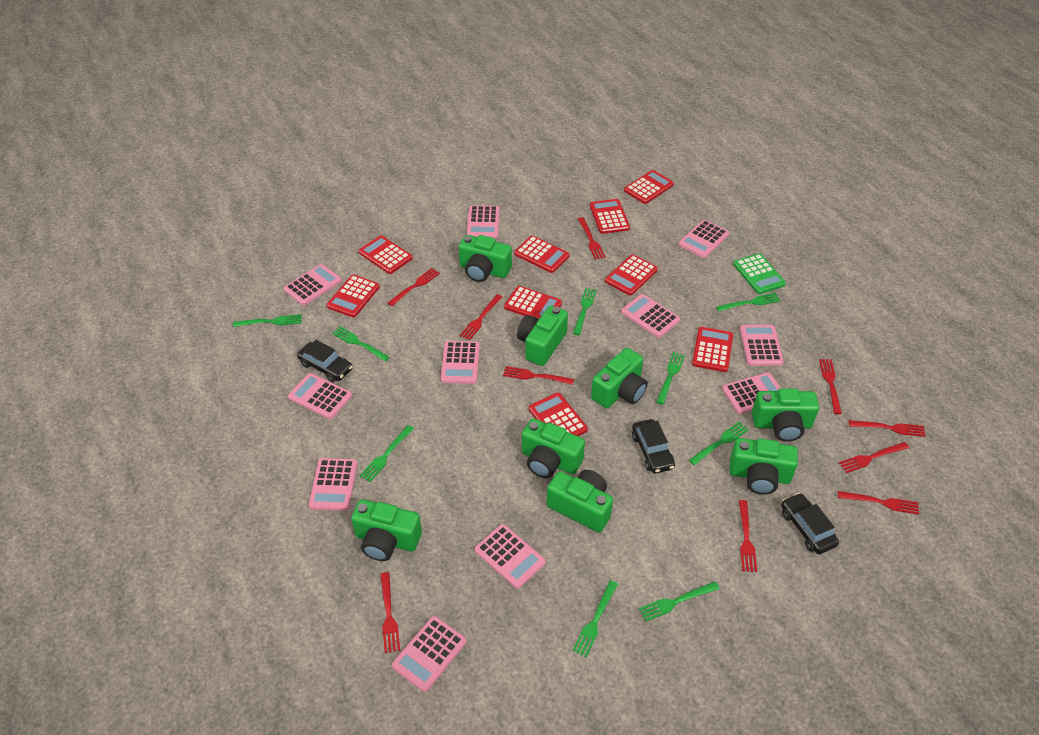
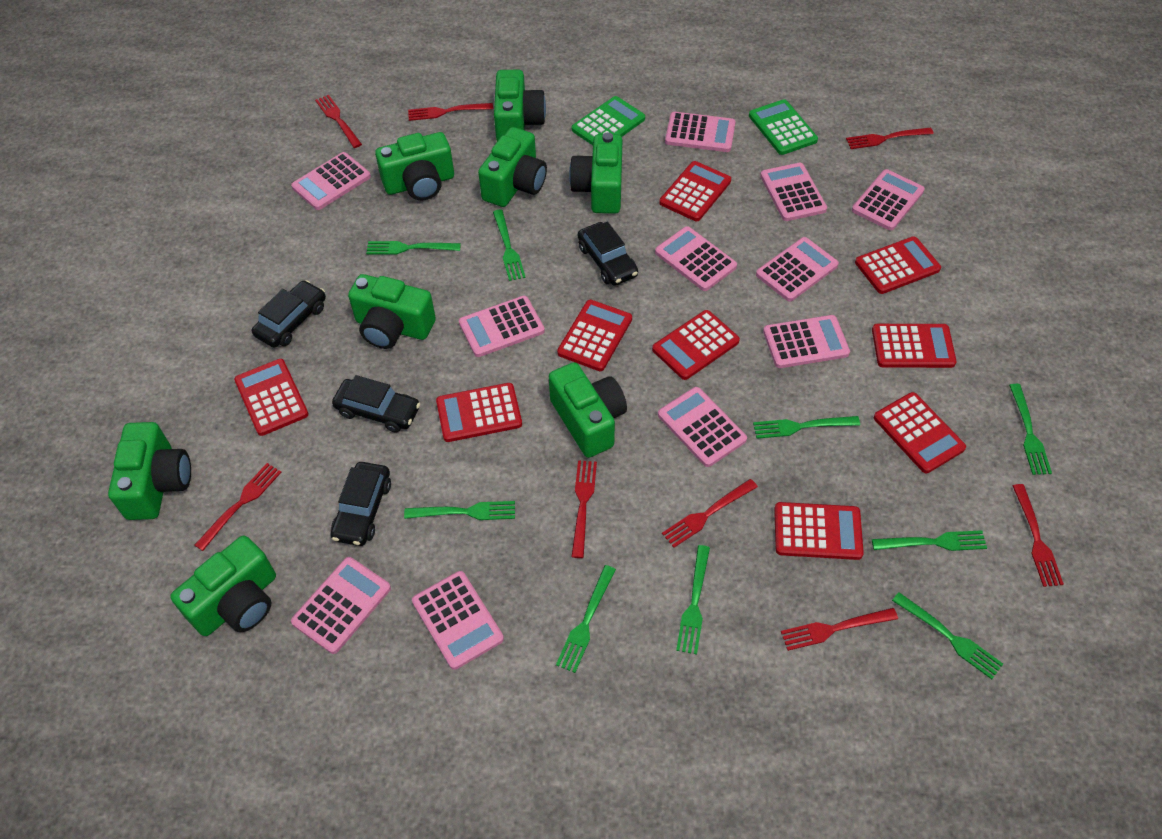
black car: [297,340,353,382] [632,419,675,474] [781,493,839,554] = 3 -> [252,280,326,348] [331,462,391,546] [332,375,420,433] [578,222,638,286] = 4
green calculator: [733,253,786,294] = 1 -> [572,96,645,145] [749,99,818,155] = 2
red fork: [380,572,400,653] [388,268,440,306] [460,294,502,340] [503,366,574,385] [578,217,606,260] [739,500,757,572] [819,359,842,414] [838,491,919,515] [839,442,909,473] [849,420,926,437] = 10 -> [195,463,282,551] [315,95,362,148] [408,103,493,121] [571,460,597,558] [662,479,758,548] [781,608,898,651] [846,128,934,149] [1013,484,1064,587] = 8

